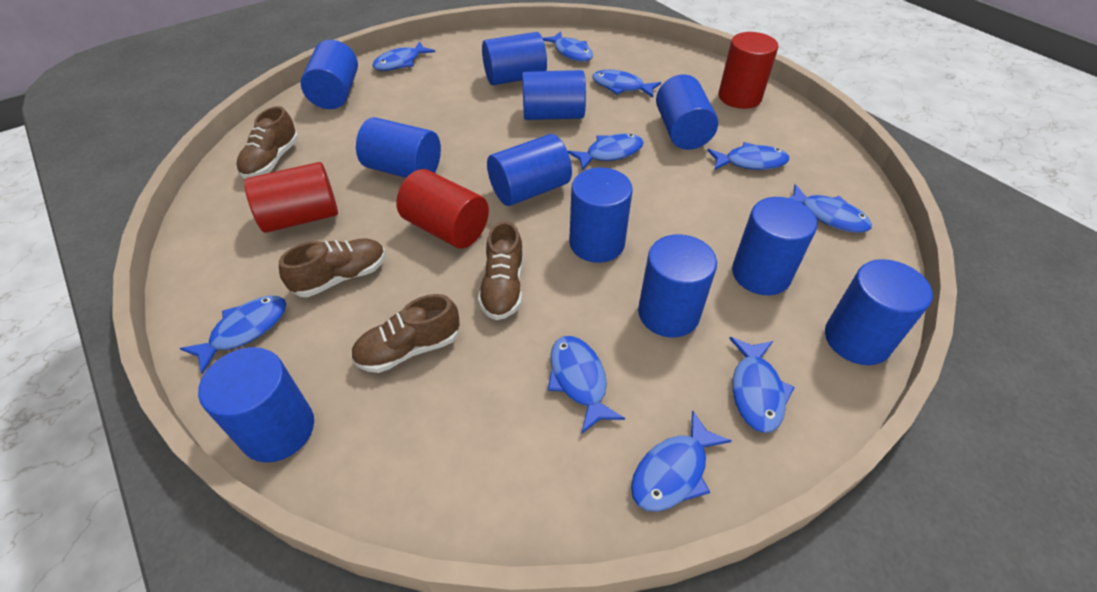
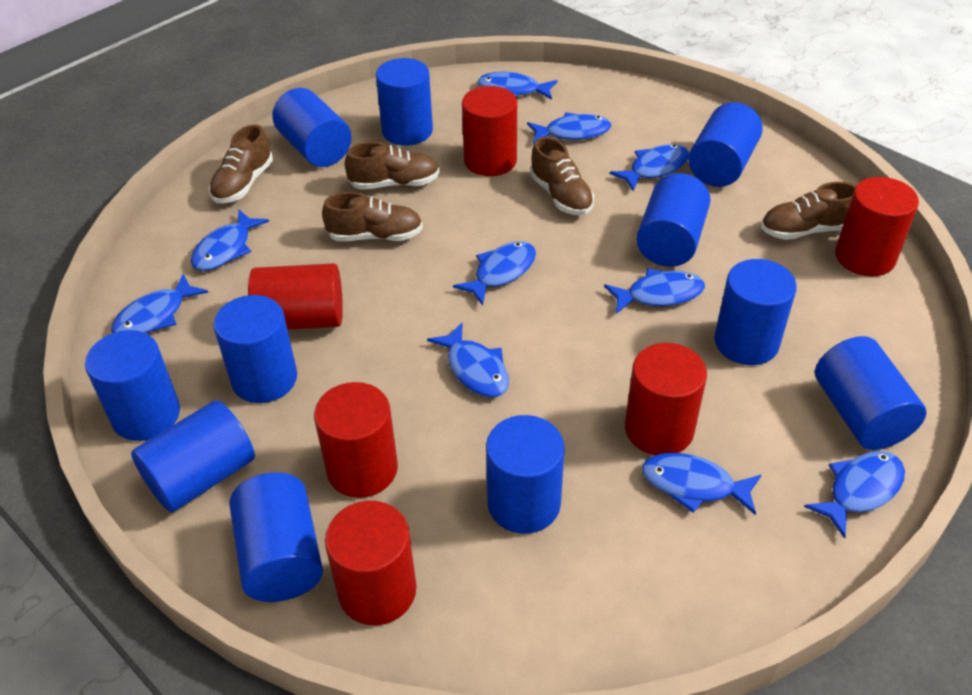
brown shoe: [236,106,299,179] [279,239,385,297] [351,294,460,373] [478,221,524,320] = 4 -> [209,124,273,203] [322,192,423,241] [345,142,439,189] [530,137,594,215] [761,182,857,240] = 5
red cylinder: [244,162,338,233] [396,169,489,249] [719,32,778,109] = 3 -> [248,263,343,330] [314,382,398,498] [325,501,416,625] [462,86,517,176] [625,343,707,455] [835,177,919,276] = 6

